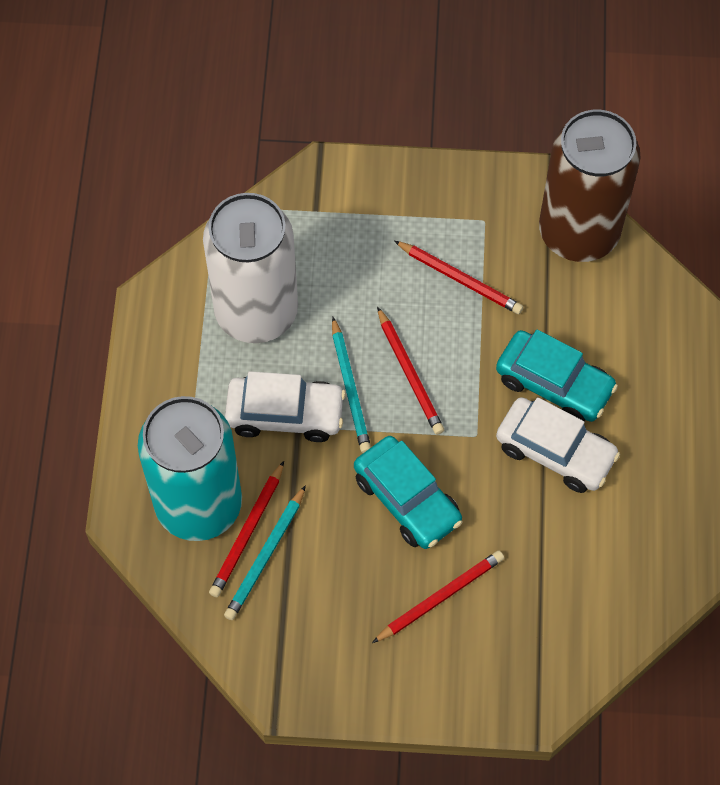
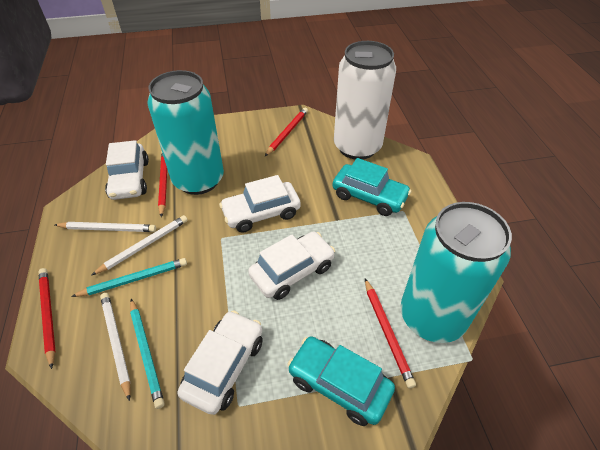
brown can: [539,110,641,262] = 1 -> none = 0
turquoise can: [138,396,242,541] = 1 -> [148,70,224,195] [401,202,512,343] = 2
white car: [225,371,346,442] [496,397,620,493] = 2 -> [105,140,149,200] [177,310,263,415] [219,175,301,233] [248,231,335,300] = 4
white pencil: none = 0 -> [55,222,156,232] [91,215,188,276] [100,293,130,401] = 3

